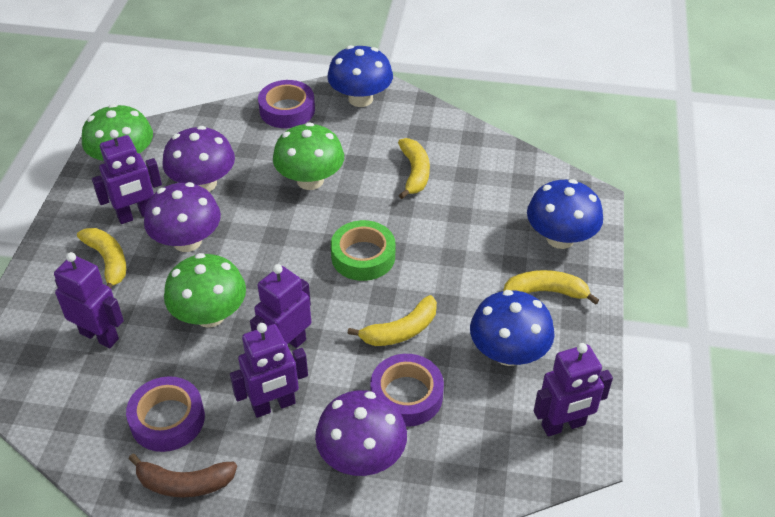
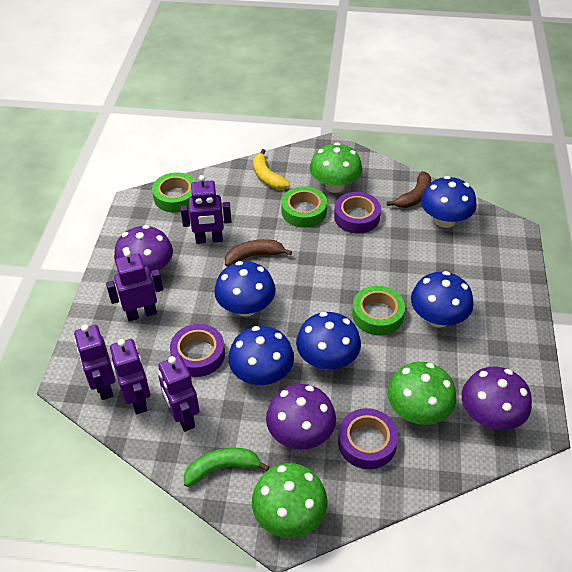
blue mushroom: [327,45,393,107] [470,290,555,366] [527,179,603,249] = 3 -> [214,261,276,317] [228,326,294,385] [296,312,361,370] [411,271,474,328] [421,176,477,228] = 5
brown banana: [129,454,237,497] = 1 -> [224,239,292,267] [387,171,431,208] = 2
green banana: none = 0 -> [184,448,269,487] = 1
green tape: [331,220,395,281] = 1 -> [152,172,196,212] [281,186,327,228] [352,286,405,335] = 3
yellow banana: [77,228,126,288] [347,295,437,346] [398,138,430,199] [503,270,599,305] = 4 -> [253,149,290,189] = 1

